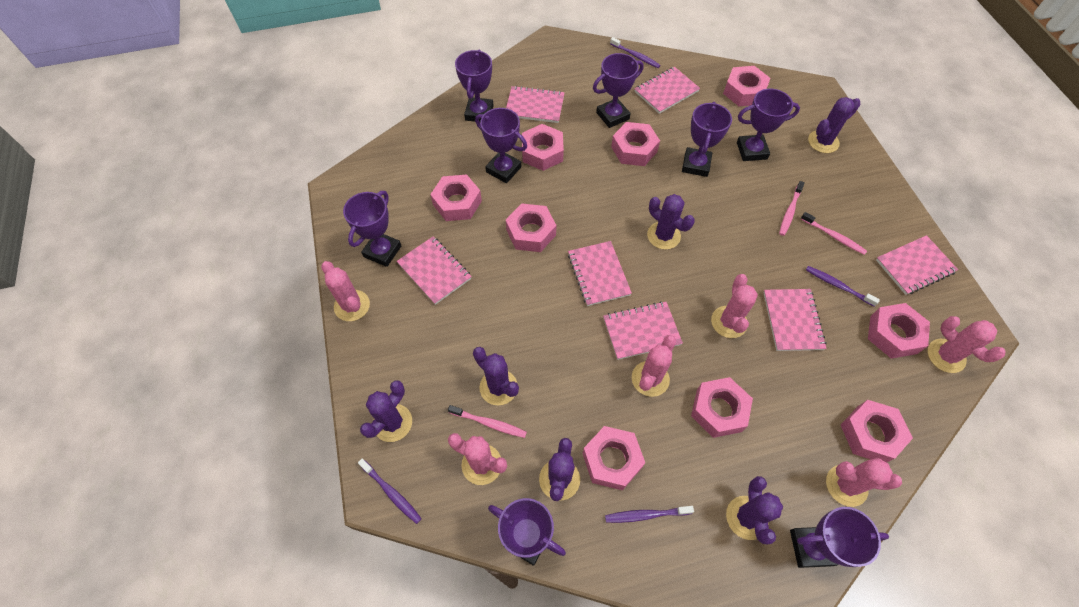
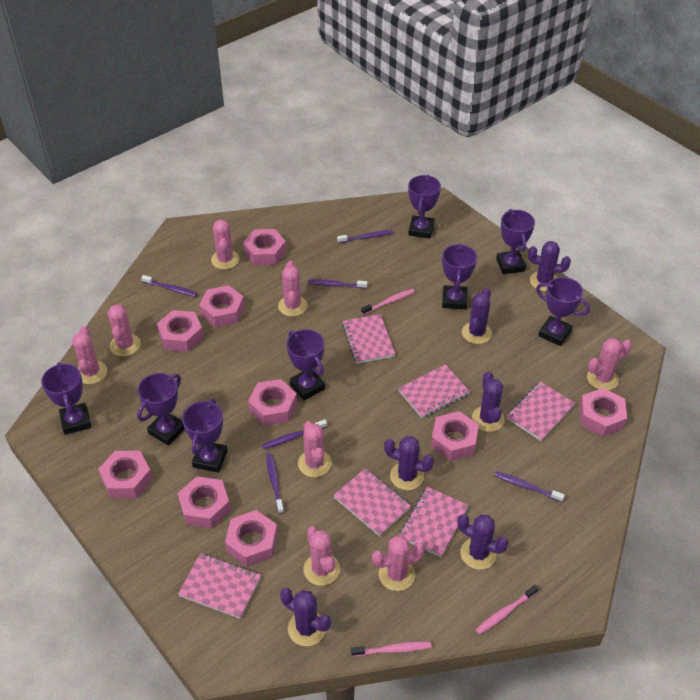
pink cactus: [321,261,370,321] [448,433,507,485] [632,335,676,397] [711,274,758,338] [826,458,902,507] [927,316,1006,373] = 6 -> [72,326,107,384] [108,304,141,356] [211,219,239,269] [278,261,308,317] [298,421,332,477] [304,526,340,586] [372,536,425,591] [587,338,632,390] = 8
pink notebook: [397,236,472,305] [506,86,565,123] [568,241,632,306] [603,301,683,360] [635,67,700,114] [763,289,827,351] [876,235,958,295] = 7 -> [178,553,261,619] [333,468,411,536] [342,314,395,364] [398,364,470,418] [399,487,469,557] [506,381,575,441] = 6
purple toothbrush: [358,459,422,524] [605,506,694,523] [610,37,660,68] [806,266,880,307] = 4 -> [141,275,198,297] [262,419,327,449] [266,453,284,514] [307,280,367,289] [337,230,394,243] [494,471,565,502] = 6

